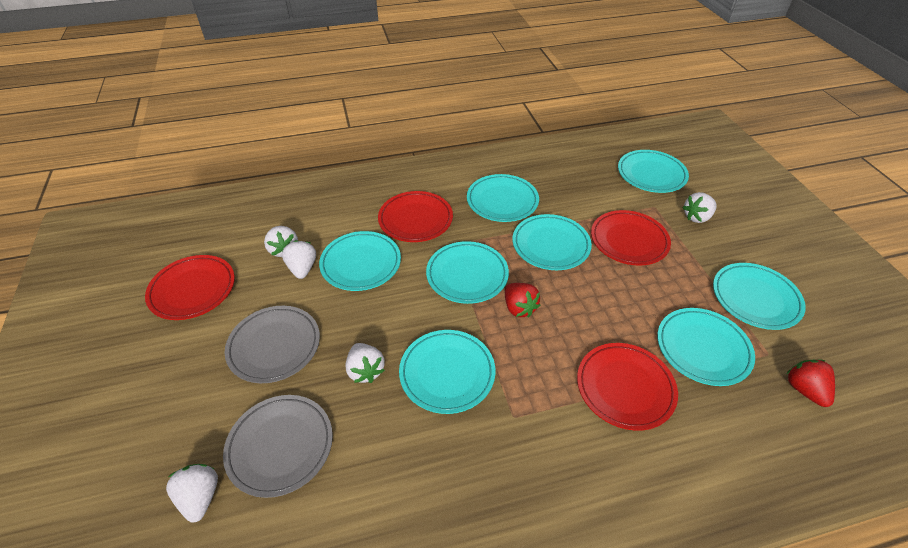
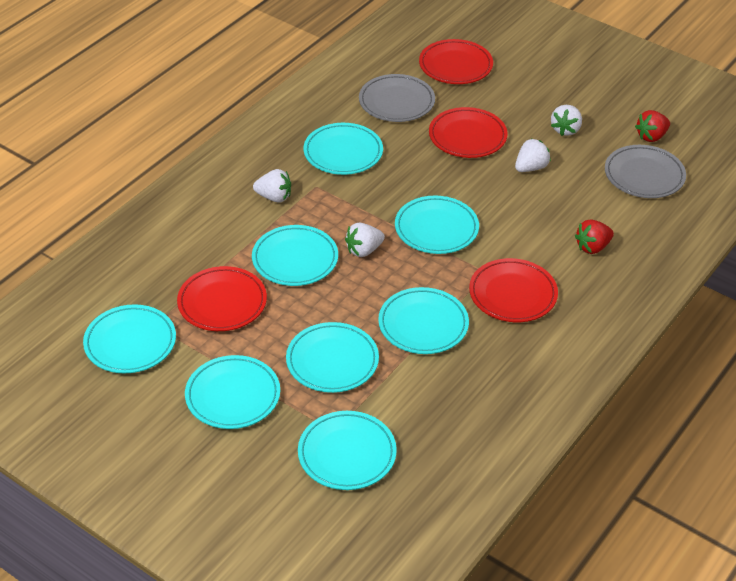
white strawberry: [166,464,218,523] [264,226,298,257] [282,240,316,279] [345,343,385,383] [682,192,717,223] = 5 -> [253,169,291,203] [345,222,385,257] [515,139,551,172] [551,105,582,136] = 4

